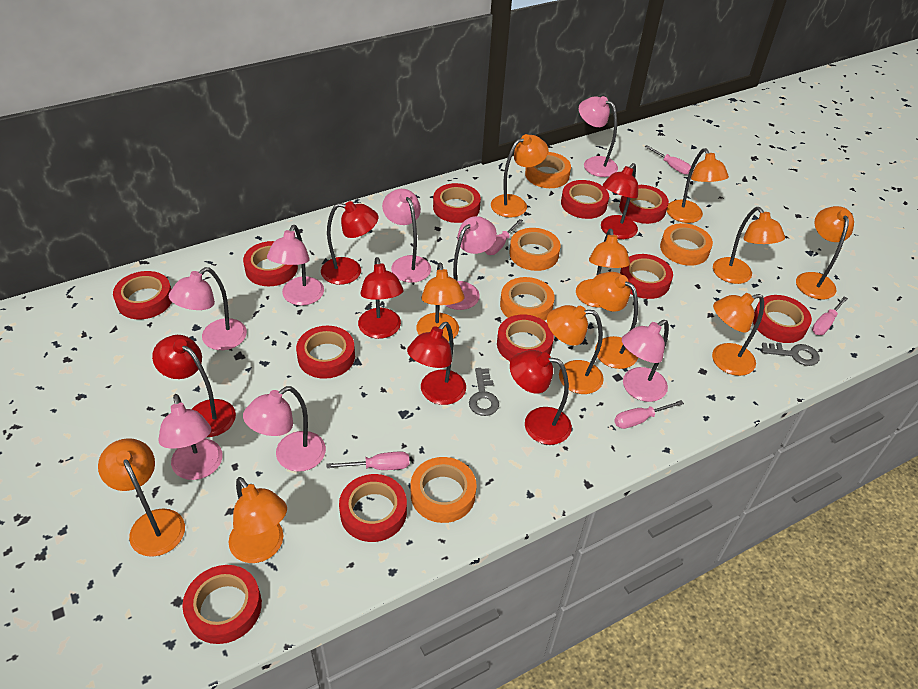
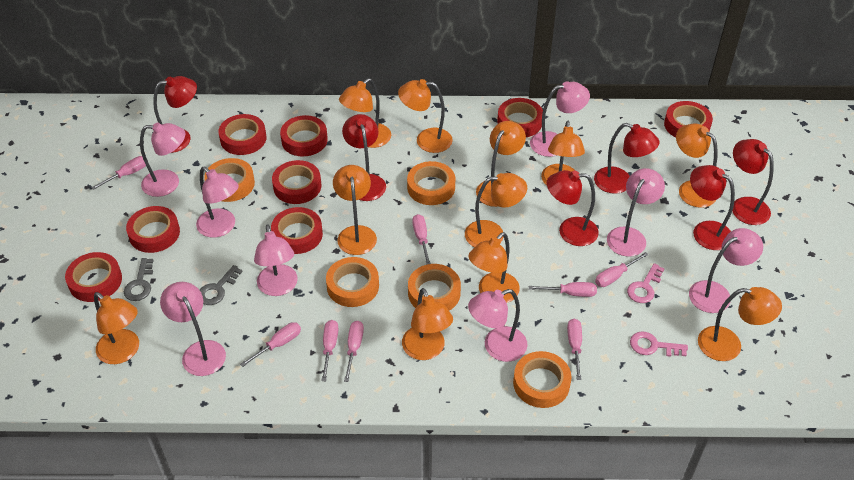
pink key: none = 0 -> [627,263,664,303] [630,332,688,357] = 2
pink screwdriver: [327,452,409,470] [485,219,523,255] [614,400,684,429] [645,145,691,175] [812,296,848,335] = 5 -> [91,156,146,190] [240,322,301,367] [321,320,338,381] [344,321,364,382] [412,214,431,265] [529,282,597,297] [567,319,582,380] [595,252,649,287] = 8
red tape: [113,271,172,319] [182,565,262,644] [243,241,298,286] [296,326,355,379] [339,474,407,542] [433,183,481,223] [497,314,554,361] [561,180,609,219] [619,185,669,224] [620,254,673,299] [753,295,812,343] = 11 -> [65,252,122,302] [126,206,180,253] [218,114,266,155] [271,207,323,254] [272,160,321,204] [280,115,328,156] [497,98,543,137] [664,101,713,138] = 8

